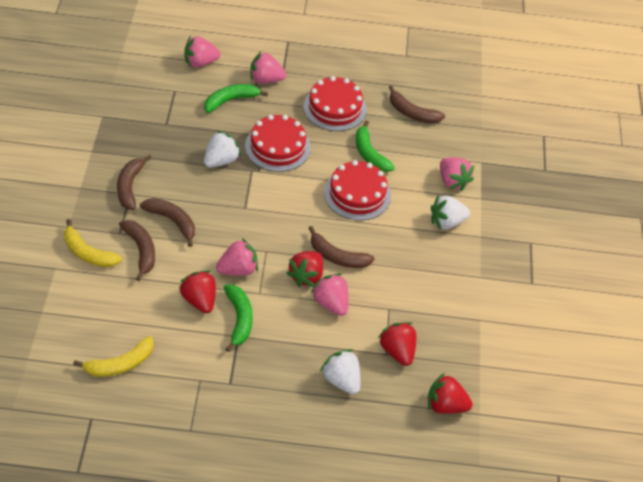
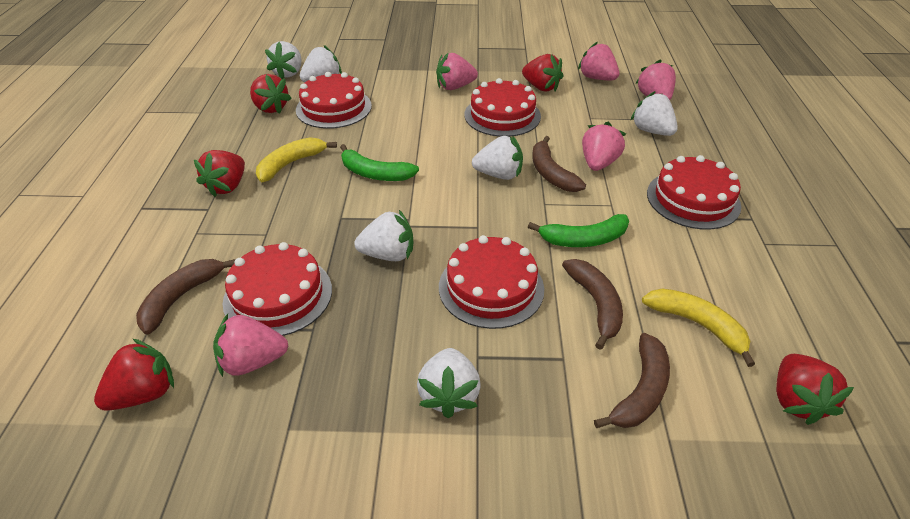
brown banana: [117,155,152,210] [119,220,155,281] [140,198,195,247] [309,226,375,268] [389,85,445,123] = 5 -> [136,259,236,335] [532,136,586,192] [562,259,623,350] [594,333,670,428] = 4
green banana: [204,84,268,113] [224,285,253,352] [356,120,395,172] = 3 -> [340,144,419,181] [528,214,629,247] = 2
red cake: [245,115,311,172] [304,76,367,131] [324,160,391,221] = 3 -> [223,242,332,336] [296,72,372,129] [439,235,544,329] [465,78,541,137] [647,155,741,230] = 5
red strawberry: [179,270,216,313] [287,251,323,287] [378,322,416,366] [428,373,473,414] = 4 -> [94,339,174,411] [194,150,245,197] [250,74,291,114] [522,54,563,92] [776,354,854,425] = 5
white strawberry: [204,131,241,168] [320,349,360,394] [431,195,470,230] = 3 -> [265,41,302,79] [300,45,342,82] [354,210,413,261] [417,348,481,418] [472,135,523,180] [630,91,678,136] = 6

